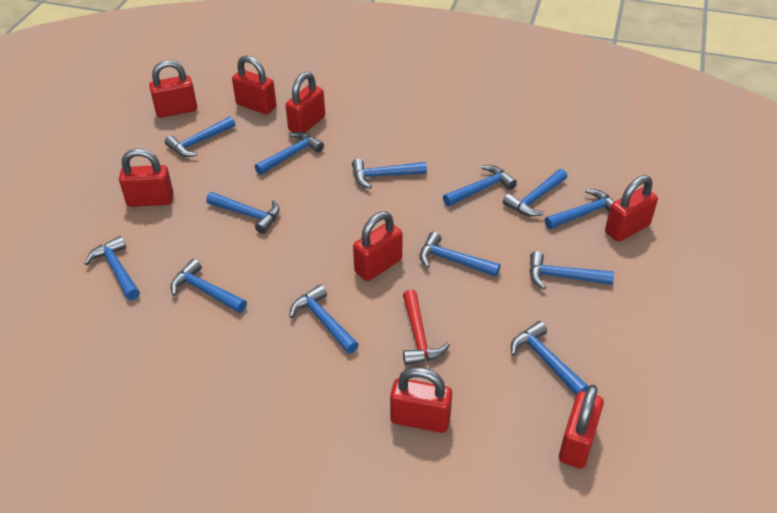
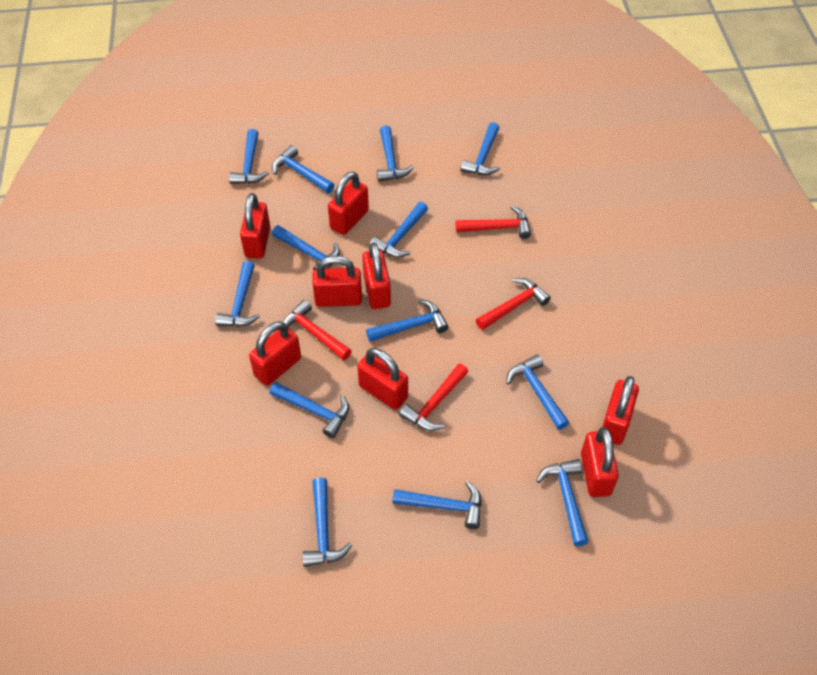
red hammer: [403,290,450,365] = 1 -> [283,300,352,360] [399,363,468,431] [456,206,531,239] [476,278,551,330] = 4

